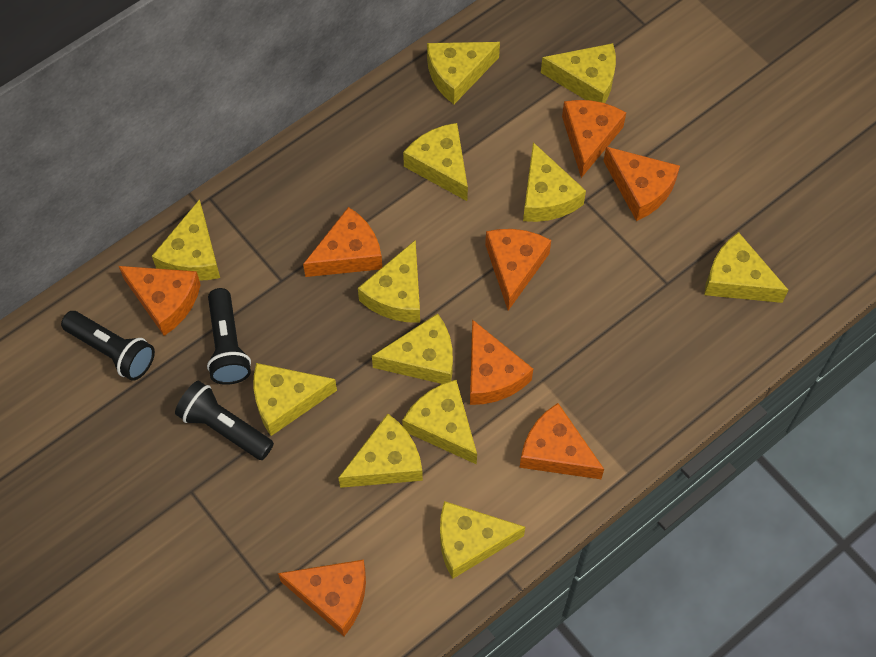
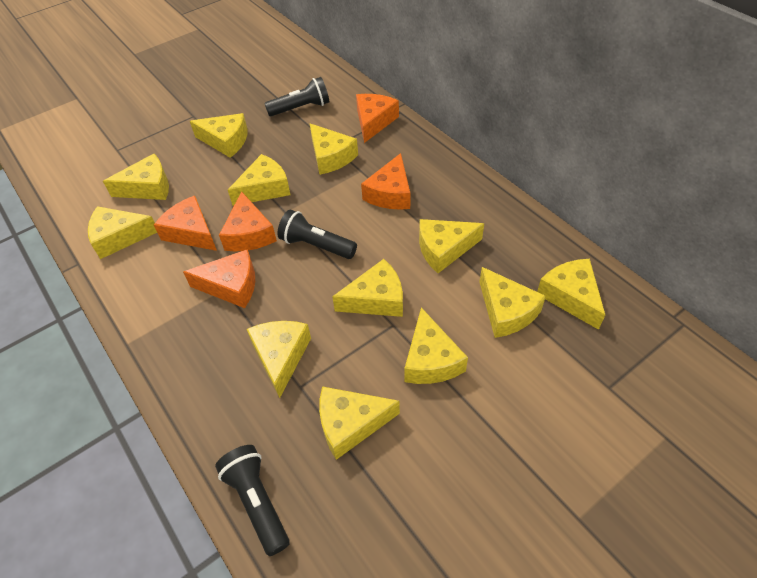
orange cheese: [119,266,201,336] [278,560,366,636] [303,207,382,277] [470,319,533,405] [485,229,551,311] [519,403,604,479] [562,100,626,178] [603,147,680,221] = 8 -> [154,196,217,251] [183,249,255,308] [219,191,277,251] [356,94,399,143] [361,153,410,210] = 5

